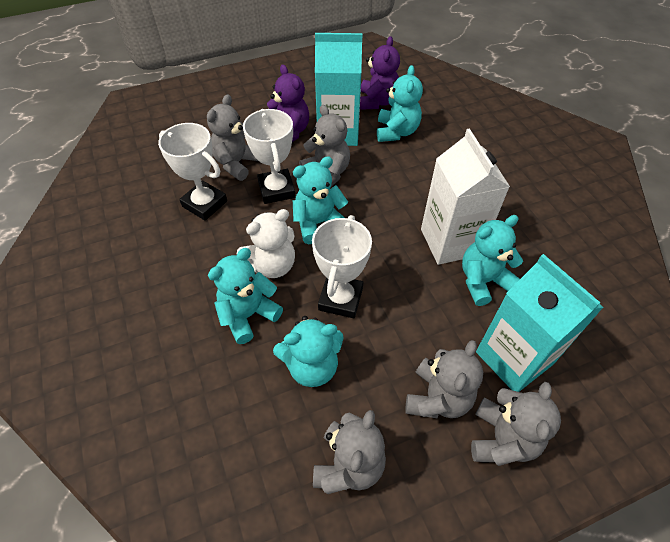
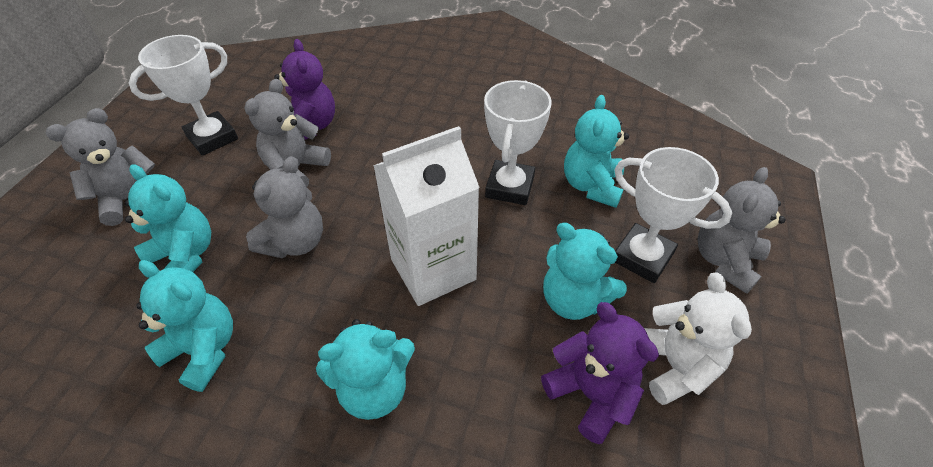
grey teddy bear: [207,94,258,181] [299,105,350,188] [313,410,386,494] [405,340,483,418] [471,382,561,466] = 5 -> [46,108,155,226] [245,79,331,188] [246,156,323,258] [697,167,786,294] = 4
turquoise carton: [315,33,362,146] [476,254,604,392] = 2 -> none = 0

